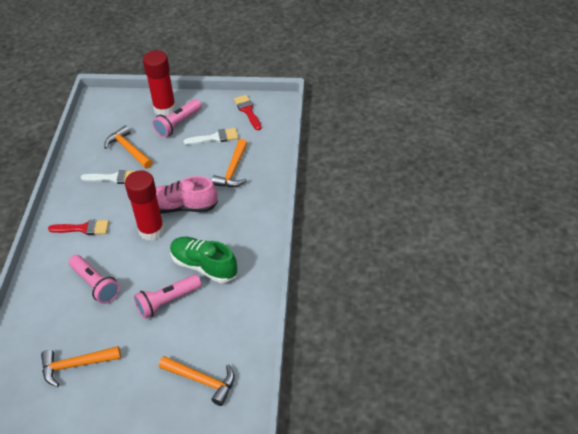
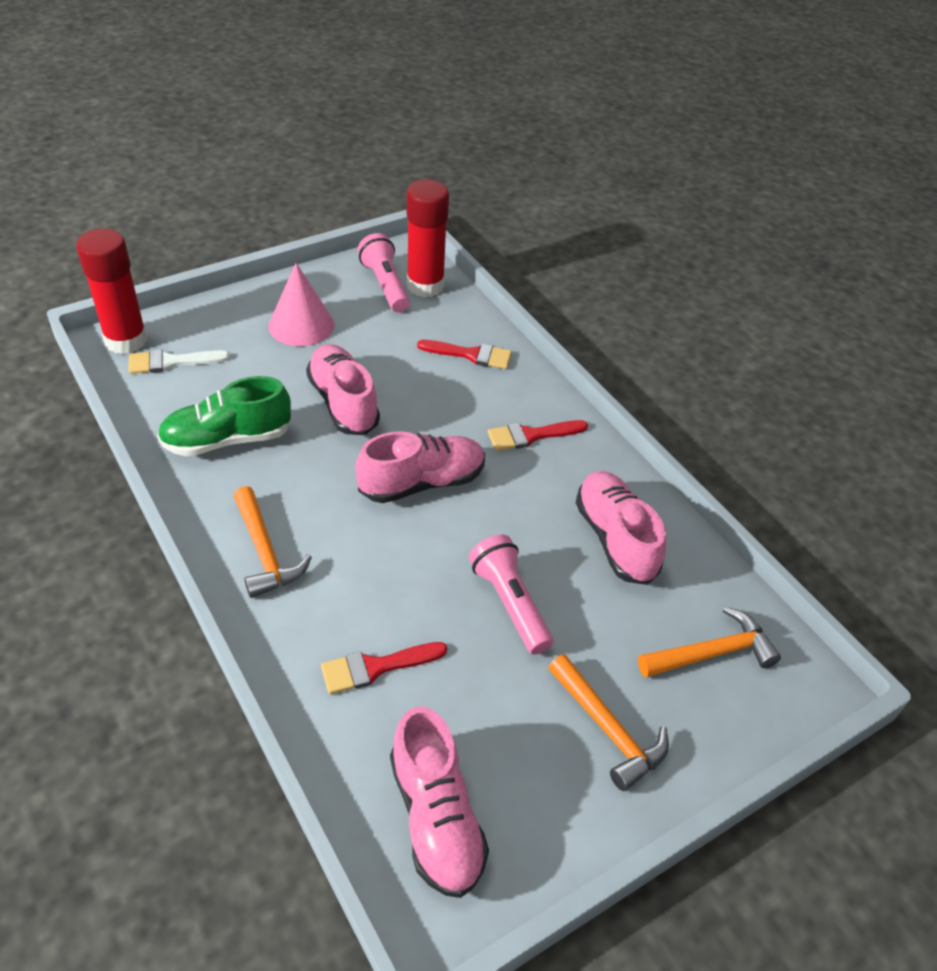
orange hammer: [41,346,121,387] [104,125,153,169] [159,356,235,406] [211,139,247,187] = 4 -> [234,486,312,598] [548,654,669,791] [638,607,781,678] = 3
pink cone: none = 0 -> [269,263,335,346] = 1
pink flashlight: [69,255,120,304] [134,275,202,319] [152,99,202,138] = 3 -> [358,233,410,312] [469,534,553,655] = 2
pink shoe: [156,176,218,214] = 1 -> [306,344,380,435] [355,431,485,503] [390,706,489,898] [576,471,666,585] = 4
red brush: [48,220,109,235] [234,95,262,130] = 2 -> [321,642,447,694] [417,340,512,369] [488,420,588,451] = 3
white brush: [81,170,135,184] [184,128,238,145] = 2 -> [129,349,230,374] = 1

